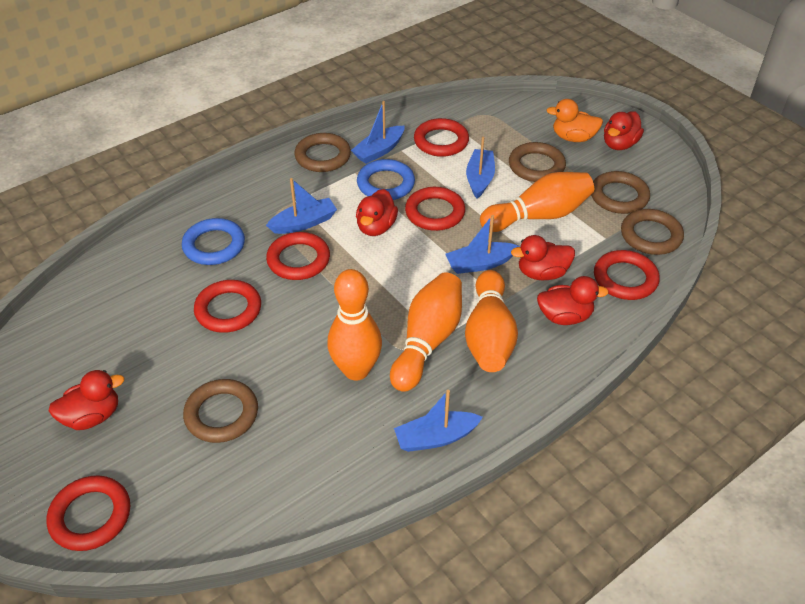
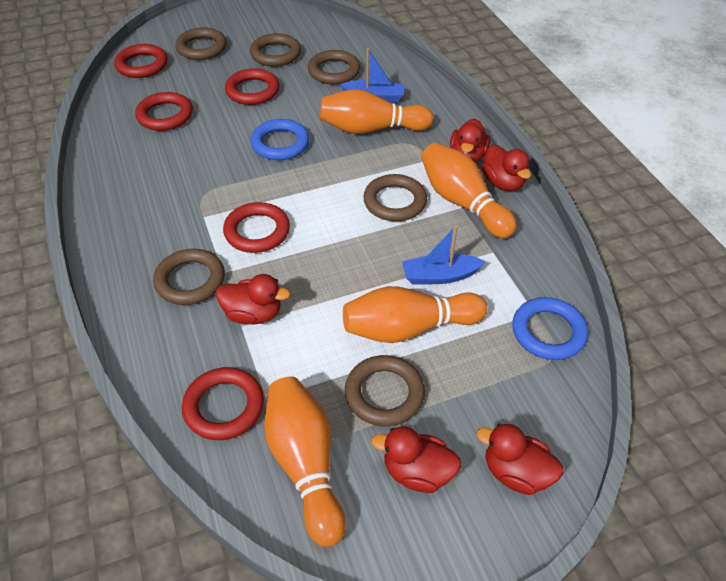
blue boat: [266,178,337,234] [351,101,405,164] [394,390,483,452] [445,215,520,274] [466,136,495,198] = 5 -> [340,48,405,103] [402,225,486,285] = 2
brown ring: [183,379,258,443] [294,133,351,172] [509,142,566,182] [591,171,650,214] [621,209,684,255] = 5 -> [153,249,225,305] [175,27,227,60] [250,33,301,67] [308,50,360,85] [345,355,425,426] [363,174,427,221] = 6
orange duck: [546,99,603,142] = 1 -> none = 0
red ring: [47,475,130,551] [194,280,261,333] [266,232,330,280] [405,187,465,231] [414,118,469,157] [594,250,660,300] = 6 -> [114,44,168,78] [135,92,193,131] [182,367,264,440] [223,202,290,253] [225,68,279,105] = 5

